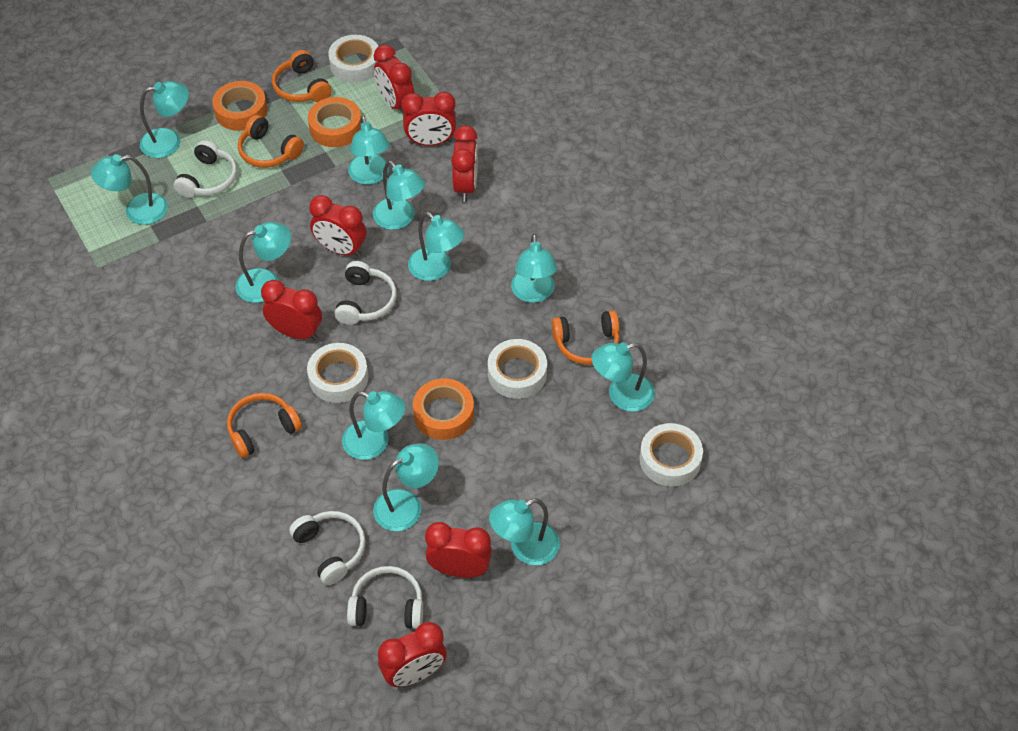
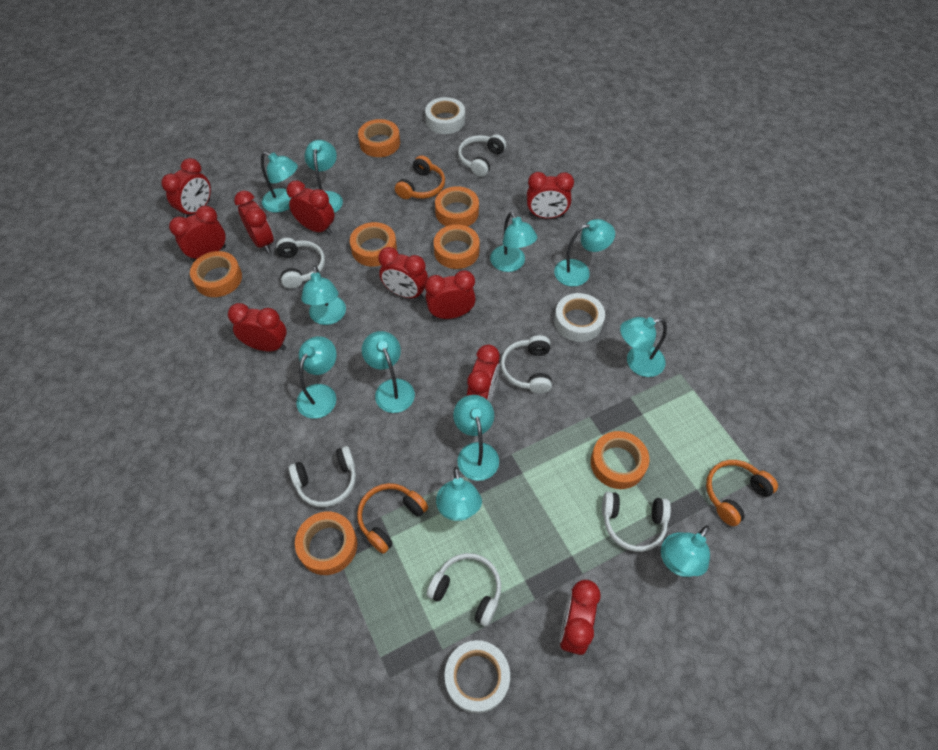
orange headphones: [227,393,302,458] [238,115,304,168] [272,50,332,102] [552,310,620,365] = 4 -> [357,483,428,554] [395,155,445,199] [706,460,778,526] = 3
orange tape: [212,81,267,131] [308,97,361,147] [413,379,474,440] = 3 -> [190,251,242,297] [295,512,357,575] [350,222,397,267] [358,119,400,157] [434,224,480,269] [435,186,479,227] [591,431,649,489] = 7
red clock: [261,280,322,340] [309,195,366,257] [374,45,414,114] [378,622,447,687] [401,92,456,146] [425,522,492,578] [451,125,478,202] = 7 -> [161,158,211,218] [169,206,226,262] [228,303,287,351] [234,191,274,253] [286,181,335,235] [378,247,428,299] [425,270,476,319] [467,345,500,402] [527,172,574,219] [559,580,601,655] = 10
white headphones: [174,140,237,198] [289,511,366,585] [334,261,397,325] [347,566,423,629] = 4 -> [276,238,325,289] [289,446,356,507] [427,553,501,627] [458,134,506,177] [501,335,552,394] [602,492,671,552] = 6
white tape: [307,343,368,403] [328,35,378,83] [488,339,547,399] [639,423,703,486] = 4 -> [425,97,465,134] [444,640,510,714] [554,293,605,342] = 3

